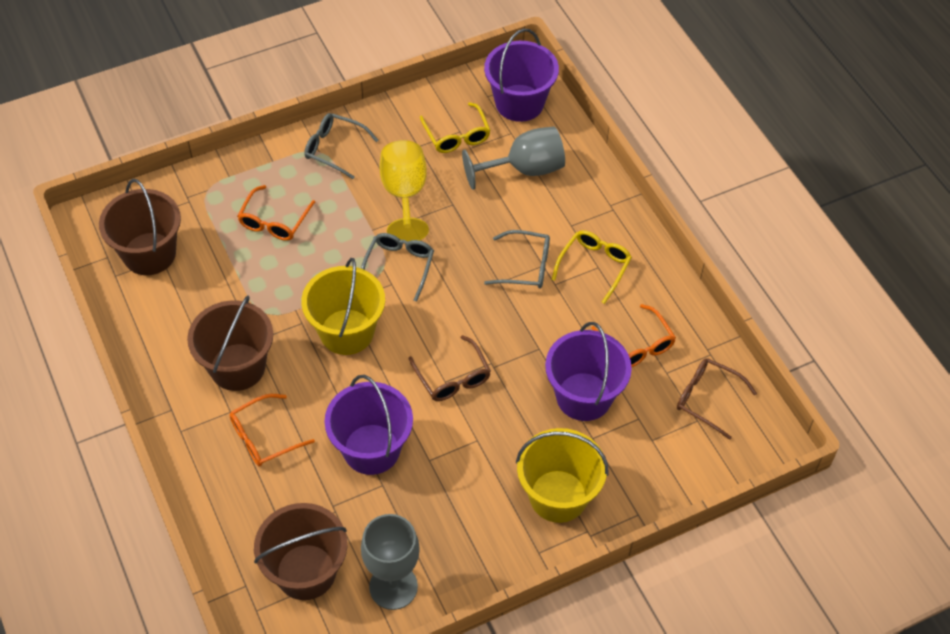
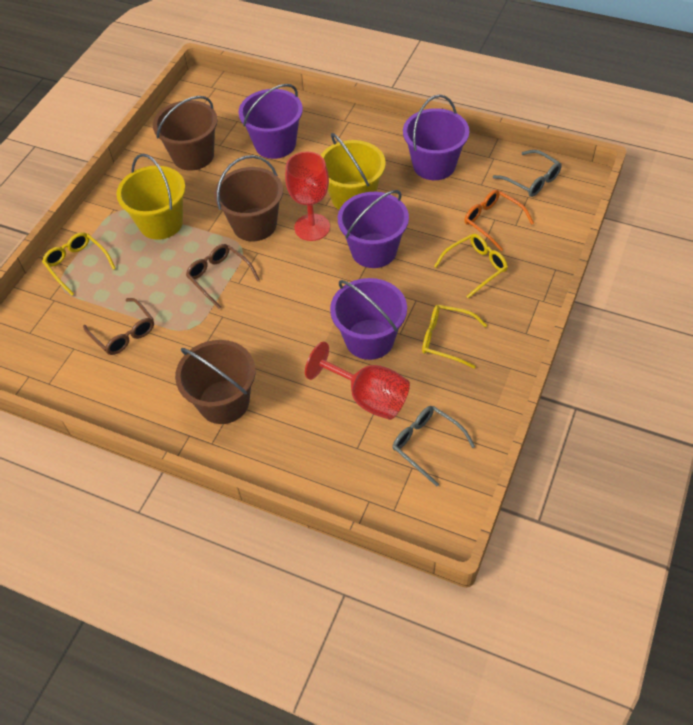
grey glasses: [304,113,378,179] [361,233,434,302] [484,230,550,289] = 3 -> [392,406,475,486] [493,150,562,197] = 2
grey goblet: [361,514,420,610] [462,127,565,190] = 2 -> none = 0
orange glasses: [229,394,315,466] [237,185,315,241] [591,304,676,367] = 3 -> [464,190,534,251] = 1
purple bucket: [324,375,413,475] [484,29,559,122] [545,322,632,421] = 3 -> [238,84,303,159] [330,278,407,360] [338,190,409,268] [403,94,469,180] = 4
red goblet: none = 0 -> [285,152,330,241] [305,342,410,420] = 2
yellow glasses: [420,102,491,153] [552,230,632,304] = 2 -> [42,232,116,296] [422,305,487,369] [434,234,508,298] = 3
yellow goblet: [380,140,429,241] = 1 -> none = 0

